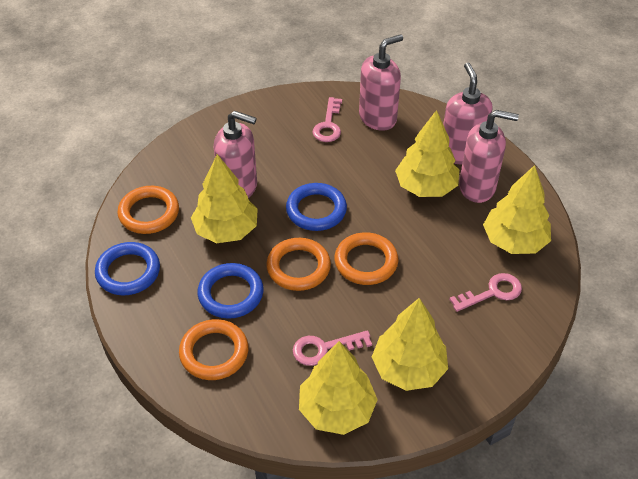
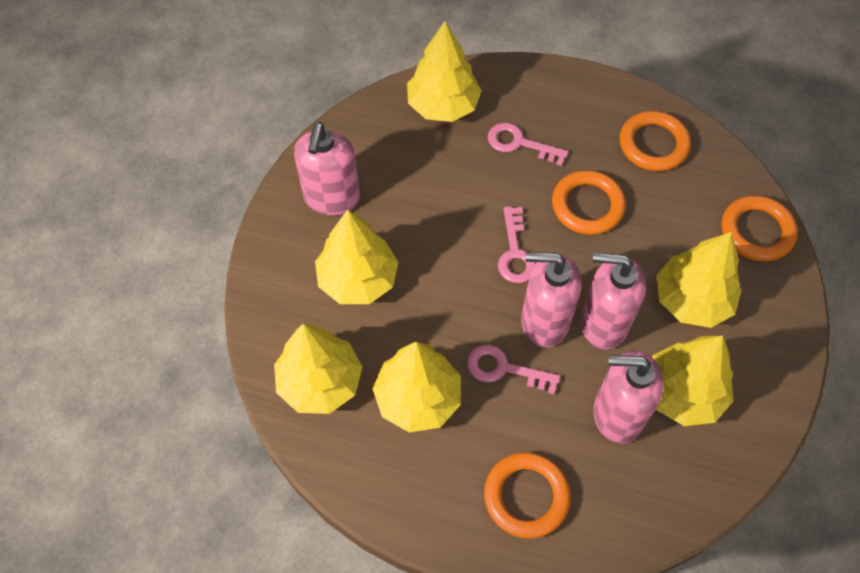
blue ring: [95,242,160,295] [197,263,264,319] [286,183,347,231] = 3 -> none = 0
yellow tree: [191,154,258,243] [299,341,378,435] [372,298,448,391] [395,110,459,197] [483,165,551,254] = 5 -> [274,324,363,414] [315,209,398,304] [372,342,461,432] [407,21,482,122] [652,336,734,426] [656,232,742,328] = 6

